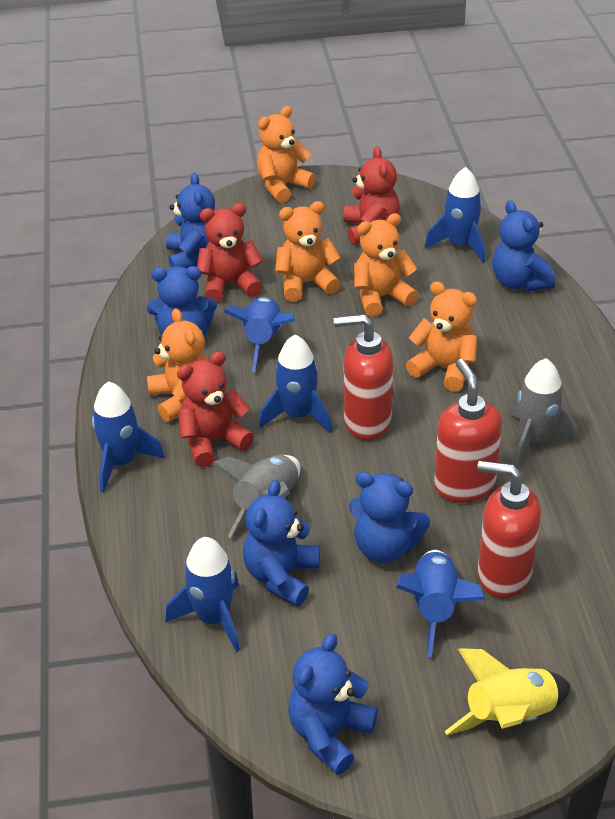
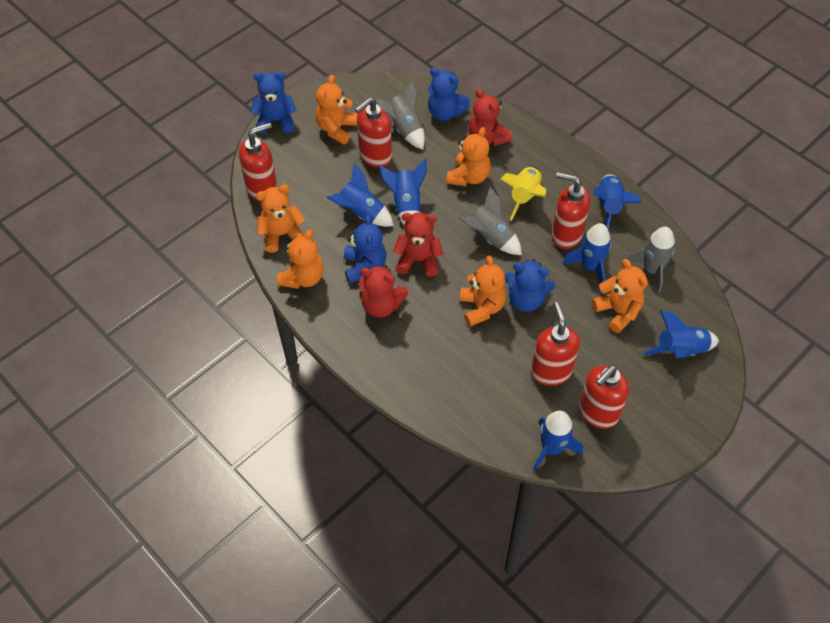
blue teddy bear: [147,266,217,336] [166,173,215,268] [243,480,320,606] [288,634,378,775] [349,472,430,563] [492,200,556,292] = 6 -> [251,72,297,134] [344,215,386,283] [428,68,470,121] [505,259,555,312] = 4
grey rocket: [212,455,300,538] [510,358,578,466] = 2 -> [374,80,425,149] [459,187,522,255] [627,227,675,293] = 3
orange teddy bear: [147,308,208,422] [257,106,316,203] [275,201,341,302] [354,213,418,317] [406,281,477,392] = 5 -> [256,184,305,253] [277,230,324,289] [316,75,358,145] [446,127,491,186] [460,256,506,327] [592,259,648,333] = 6
red soap dispenser: [334,314,393,440] [434,359,502,503] [477,461,541,598] = 3 -> [239,122,278,201] [355,97,392,168] [531,302,580,386] [551,172,591,249] [579,365,629,429] = 5

